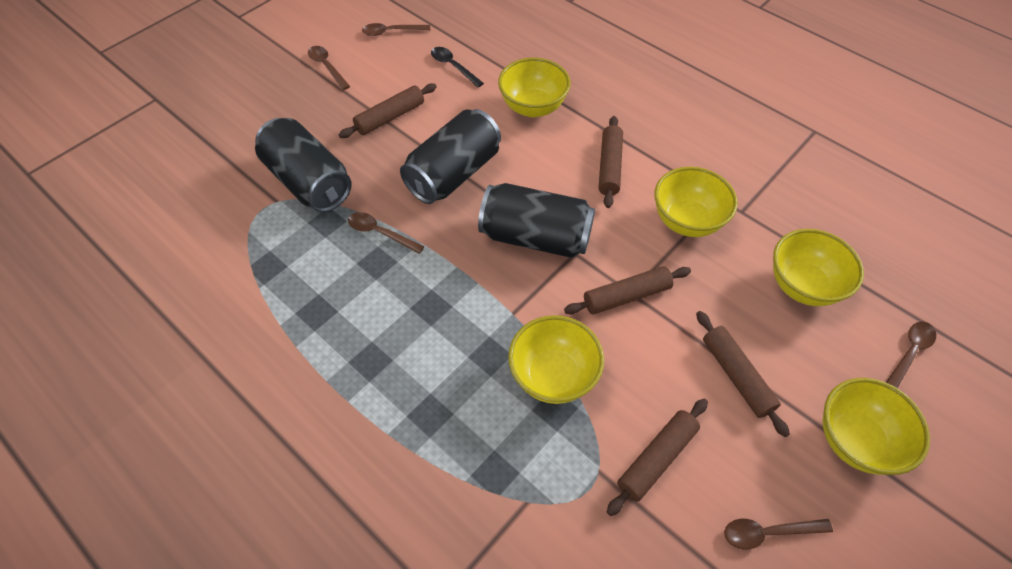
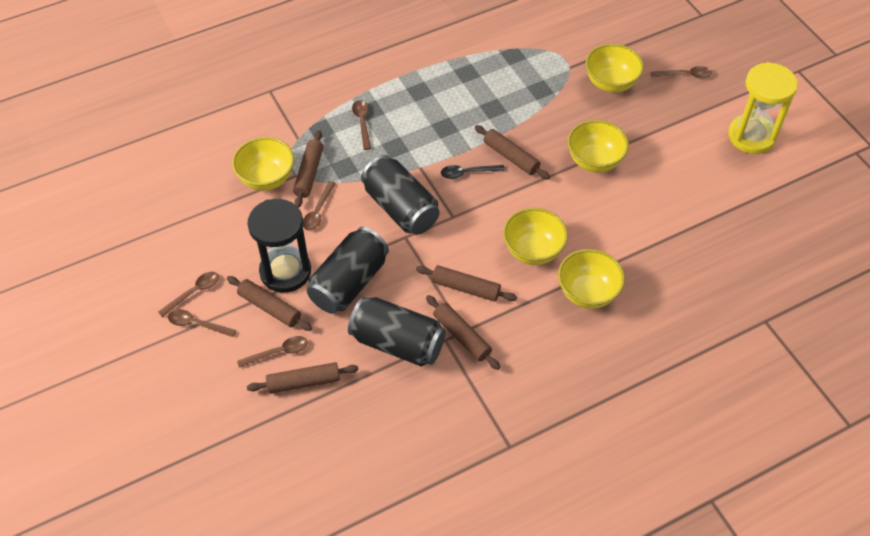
black hourglass: none = 0 -> [247,199,311,293] = 1
brown rolling pin: [339,83,437,138] [564,266,691,315] [599,116,623,208] [607,399,708,516] [696,311,790,437] = 5 -> [227,276,312,331] [247,362,359,394] [293,130,323,208] [416,265,517,302] [426,295,500,370] [475,125,550,180] = 6
brown spoon: [308,46,350,90] [348,212,425,254] [362,23,430,36] [724,519,833,549] [886,322,936,388] = 5 -> [158,272,219,317] [168,309,236,337] [237,336,308,368] [303,181,336,231] [352,100,371,150] [651,66,712,78] = 6
yellow hourglass: none = 0 -> [728,62,798,154] = 1

